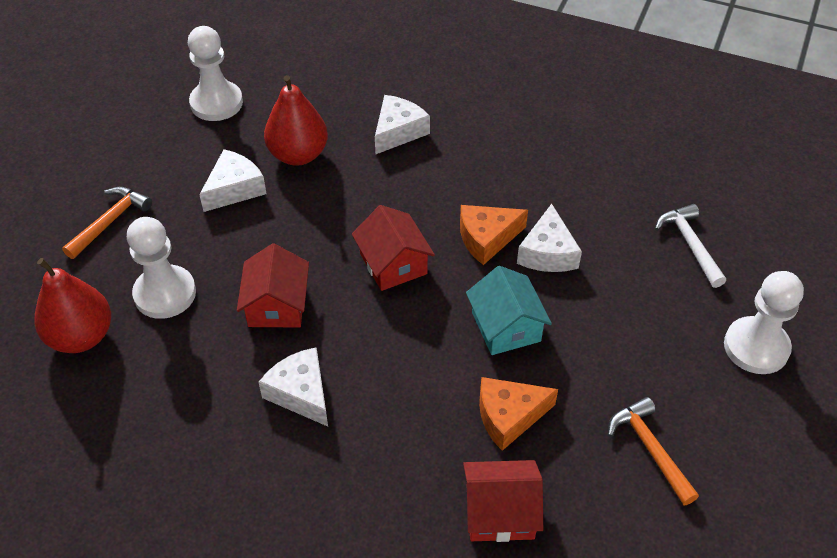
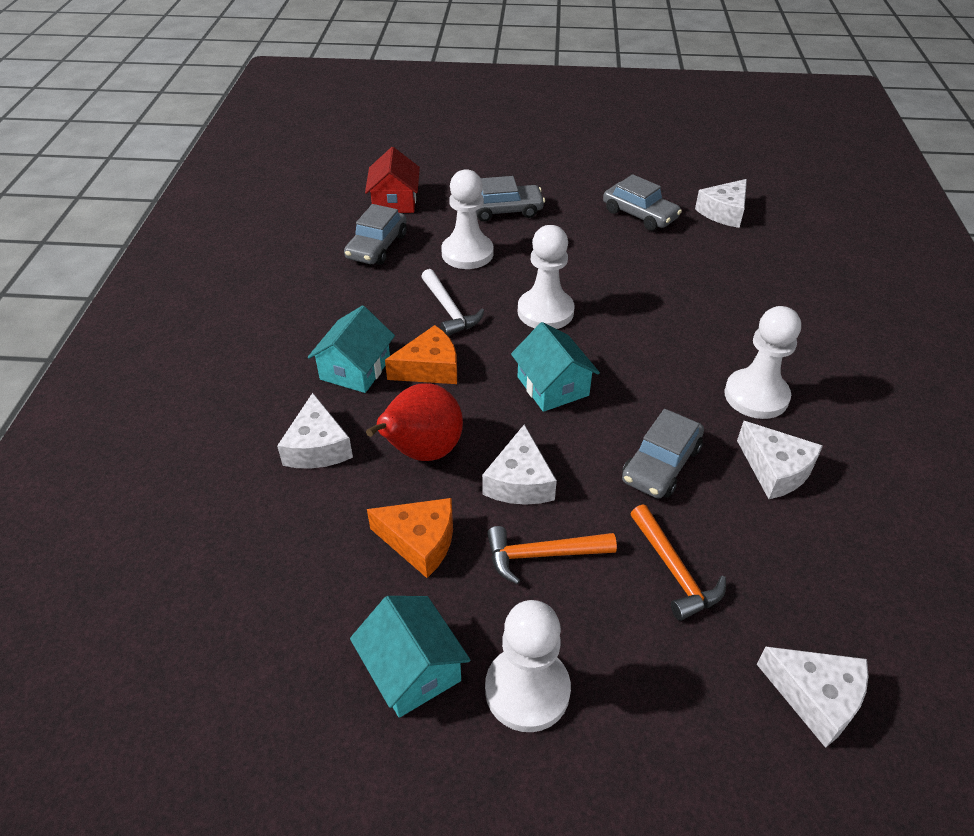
grey car: none = 0 -> [344,204,407,265] [476,176,545,222] [603,174,682,231] [622,409,704,499] = 4
red house: [237,243,309,328] [352,205,435,291] [463,460,543,542] = 3 -> [365,147,420,213] = 1
red pear: [34,258,111,353] [264,75,328,166] = 2 -> [366,383,463,461] = 1
turquoise house: [466,266,552,355] = 1 -> [308,305,395,393] [350,596,471,718] [511,322,600,412] = 3
white cheese: [199,149,266,212] [259,347,328,427] [375,95,430,155] [517,204,582,272] = 4 -> [277,393,353,469] [482,424,557,505] [695,179,747,228] [737,421,823,499] [757,647,868,748] = 5
white pawn: [127,217,196,319] [188,26,243,121] [724,271,804,374] = 3 -> [441,169,494,269] [485,600,571,732] [518,225,574,329] [724,306,801,419] = 4

